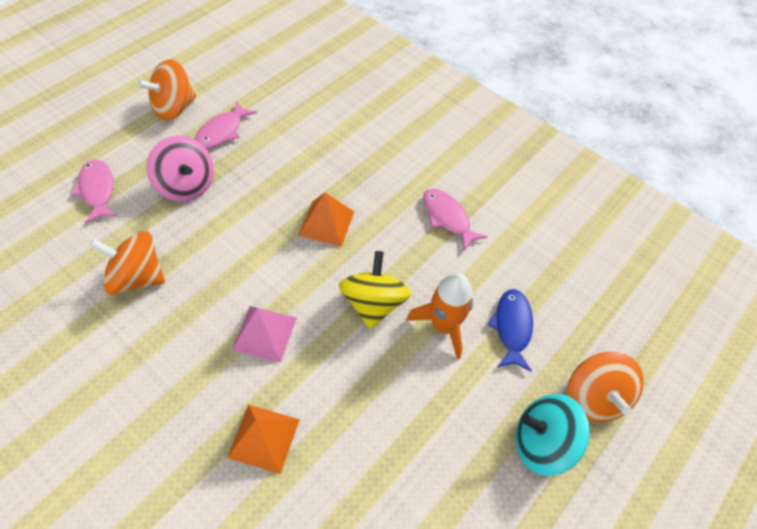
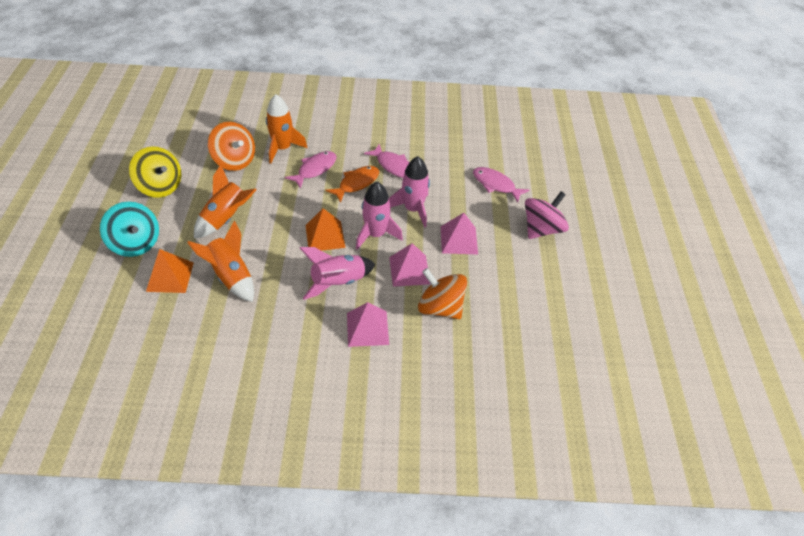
blue fish: [487,289,533,372] = 1 -> none = 0
orange fish: none = 0 -> [325,166,379,203] = 1
orange rocket: [406,273,473,360] = 1 -> [187,221,254,302] [194,165,256,239] [266,94,307,164] = 3
orange spinning top: [89,231,165,295] [138,60,196,120] [567,352,643,422] = 3 -> [208,122,255,171] [418,268,467,319] = 2
pink pyramid: [232,306,297,363] = 1 -> [347,302,389,347] [389,243,431,287] [441,213,478,254] = 3
pink rocket: none = 0 -> [300,247,375,300] [356,182,403,250] [389,156,430,228] = 3

